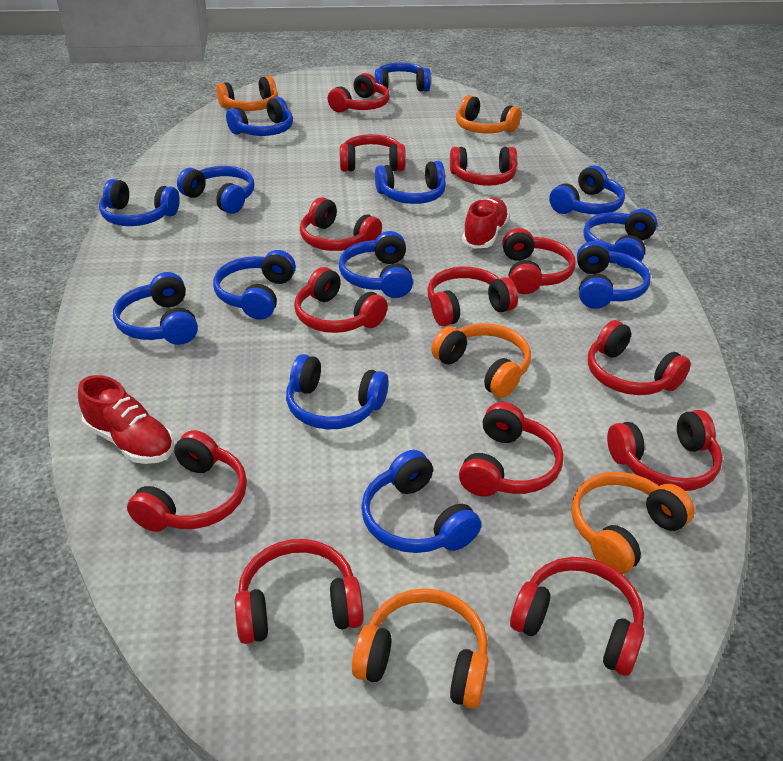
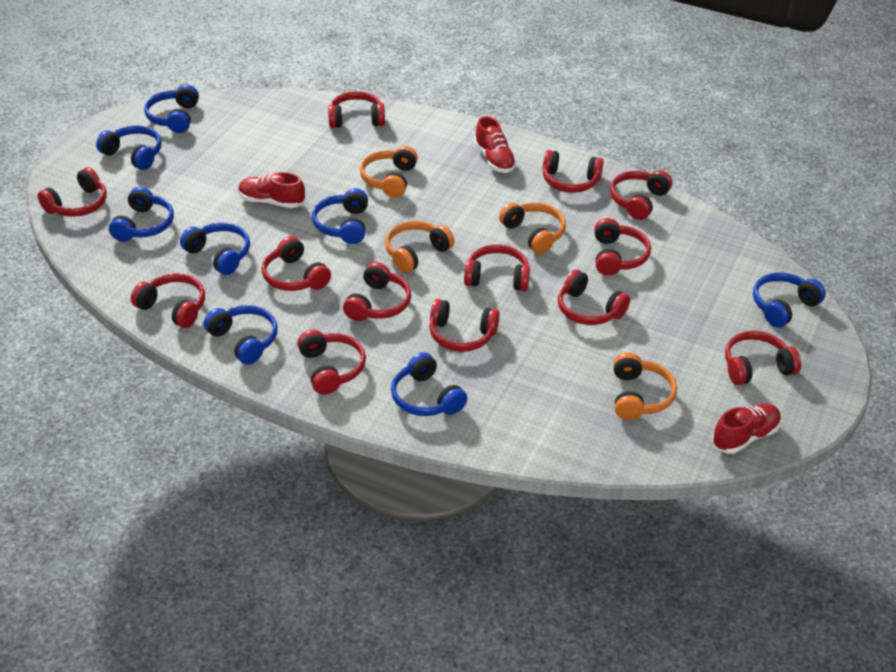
blue headphones: [99,179,180,226] [113,272,198,345] [177,166,255,214] [213,250,296,320] [226,97,293,136] [286,354,389,430] [339,231,413,298] [361,450,481,553] [375,62,431,92] [375,161,446,204] [549,165,625,215] [577,241,651,309] [583,209,657,268] = 13 -> [96,125,162,170] [109,187,174,242] [144,85,199,133] [180,222,250,275] [204,305,278,365] [312,188,368,244] [391,352,467,416] [753,273,826,327] = 8
orange headphones: [216,76,278,111] [352,588,489,709] [431,323,531,398] [456,95,521,134] [571,472,695,575] = 5 -> [360,146,418,198] [385,221,455,273] [499,202,566,254] [613,352,677,420] = 4
red shoe: [78,375,174,464] [462,197,510,248] = 2 -> [238,172,305,208] [474,116,517,173] [712,404,781,454] = 3

